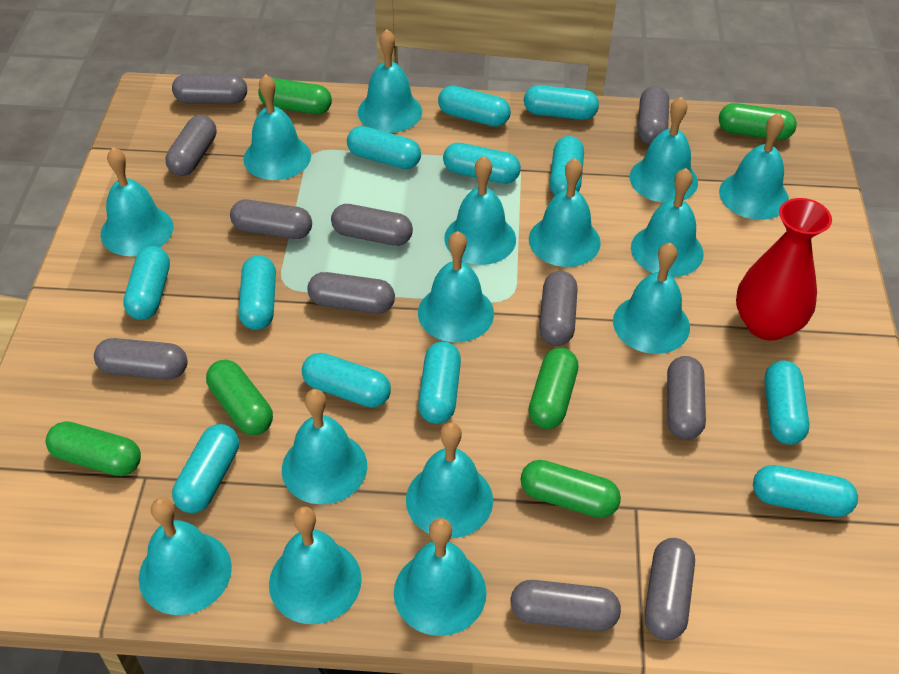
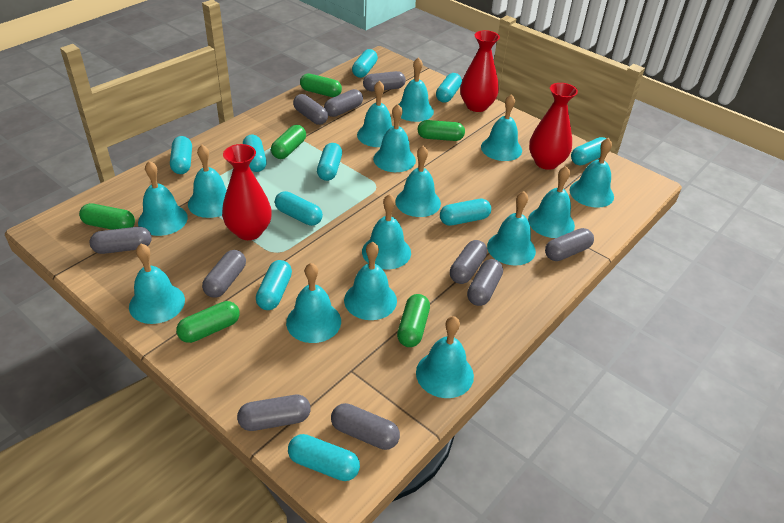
grey capsule: [94,338,187,380] [165,115,217,176] [172,74,247,104] [230,199,312,239] [307,272,395,314] [331,204,413,246] [510,580,621,631] [539,271,578,346] [638,86,669,145] [645,538,695,640] [667,356,706,440] = 11 -> [90,227,152,254] [202,250,246,298] [237,395,311,431] [293,94,328,125] [324,89,363,117] [331,403,400,450] [363,71,406,91] [450,240,487,284] [467,259,503,306] [545,228,594,261] = 10
red vase: [736,198,832,341] = 1 -> [222,144,272,240] [460,30,500,112] [529,83,578,170] = 3
turquoise capsule: [123,246,170,320] [172,424,239,513] [238,255,276,330] [302,353,391,408] [347,126,421,169] [418,341,461,424] [438,86,511,127] [443,143,521,184] [524,85,599,120] [550,136,584,196] [753,465,858,517] [764,360,809,445] = 12 -> [170,136,192,174] [243,135,267,172] [256,260,292,310] [275,191,323,226] [288,434,360,481] [317,143,342,181] [352,49,378,78] [436,73,462,103] [440,199,491,226] [571,137,606,165] = 10

